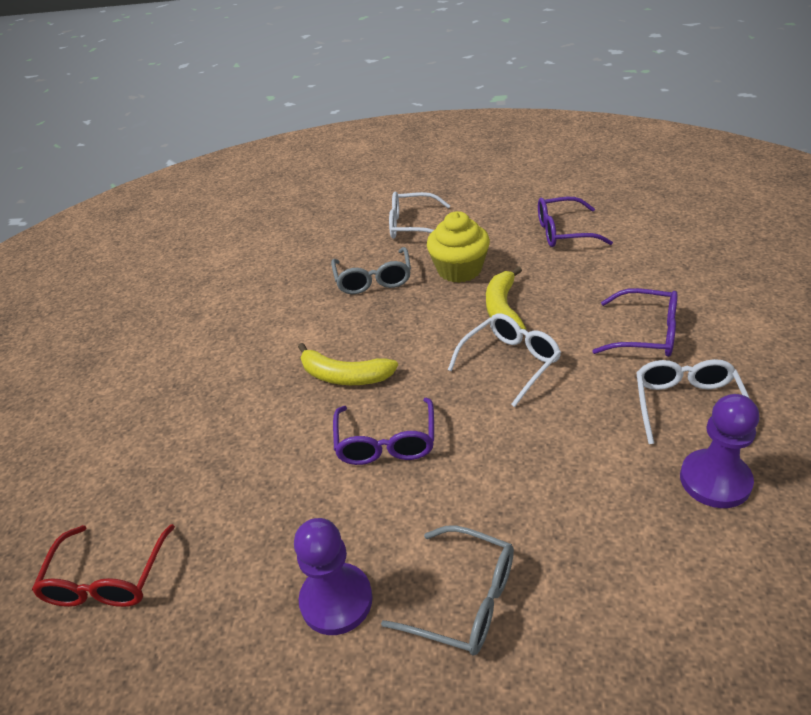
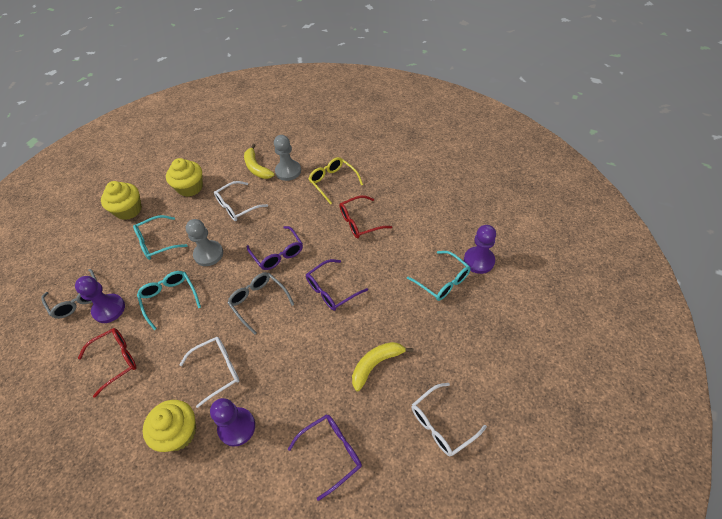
grey pawn: none = 0 -> [186,219,223,266] [274,135,301,181] = 2
purple pawn: [294,518,373,635] [680,394,759,508] = 2 -> [75,276,125,323] [210,398,255,447] [464,225,496,274] = 3
red glasses: [32,524,175,607] = 1 -> [78,328,137,398] [339,195,392,238] = 2
turquoise glasses: none = 0 -> [133,215,187,260] [137,271,201,330] [407,251,471,301] = 3
yellow cupcake: [427,211,490,283] = 1 -> [101,181,142,220] [143,400,196,452] [166,158,203,197] = 3
yellow glasses: none = 0 -> [309,157,363,205] = 1

